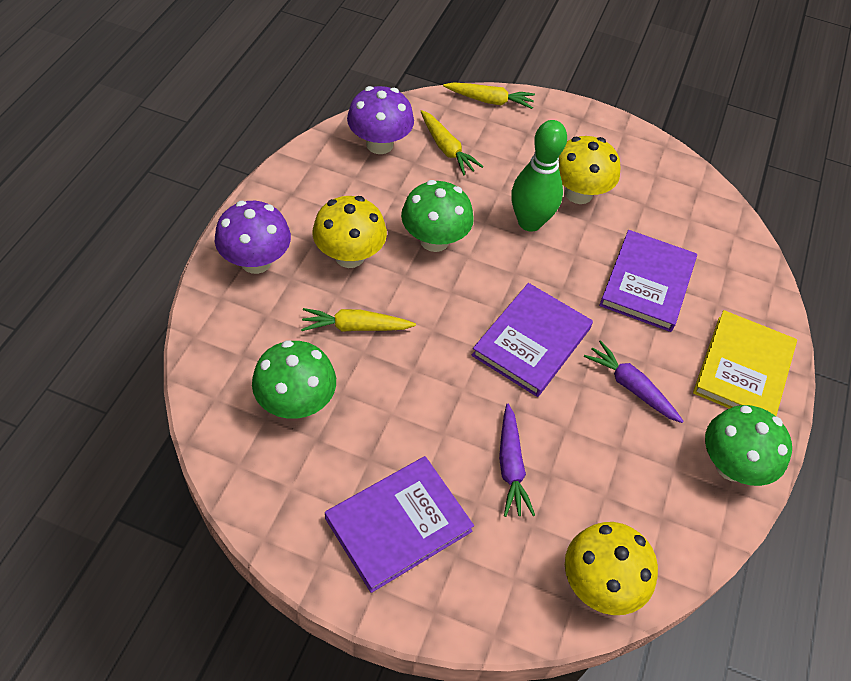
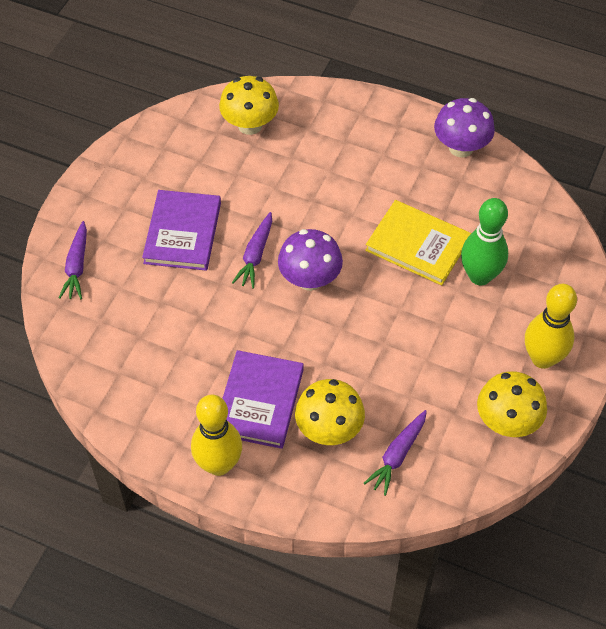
green mushroom: [252,340,336,419] [401,180,474,252] [705,405,792,486] = 3 -> none = 0
purple book: [325,456,474,593] [472,283,593,397] [599,230,697,332] = 3 -> [142,190,221,271] [222,350,304,449] = 2
purple carrot: [499,404,535,517] [584,340,684,423] = 2 -> [59,221,87,299] [232,212,272,289] [364,410,427,496] = 3
yellow bowling pin: none = 0 -> [191,395,242,476] [525,284,577,369] = 2
yellow carrot: [301,308,416,332] [421,110,483,175] [443,82,535,109] = 3 -> none = 0

